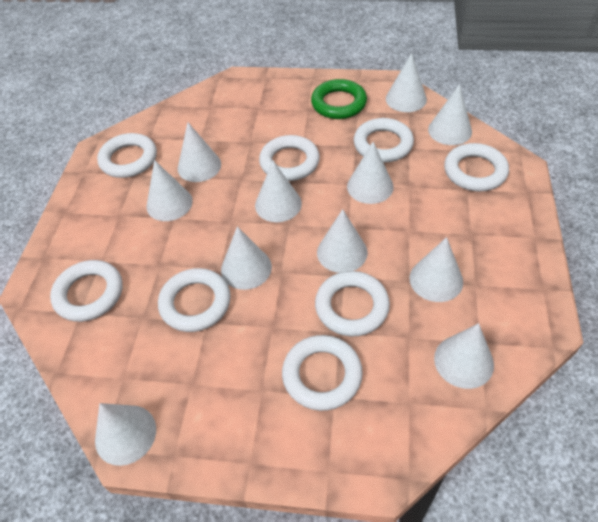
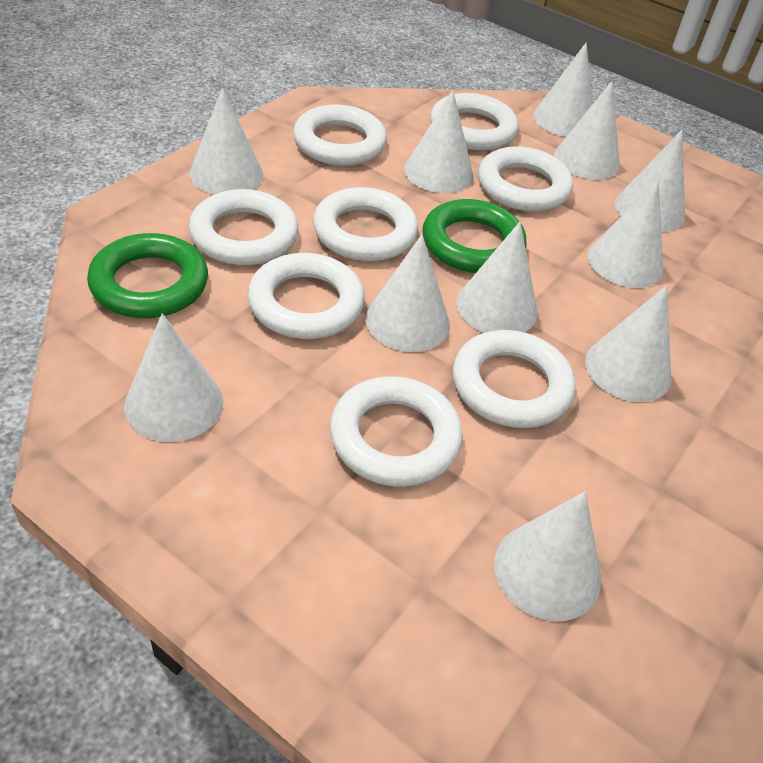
green ring: [311,79,367,119] = 1 -> [87,233,208,318] [422,199,526,273] = 2

